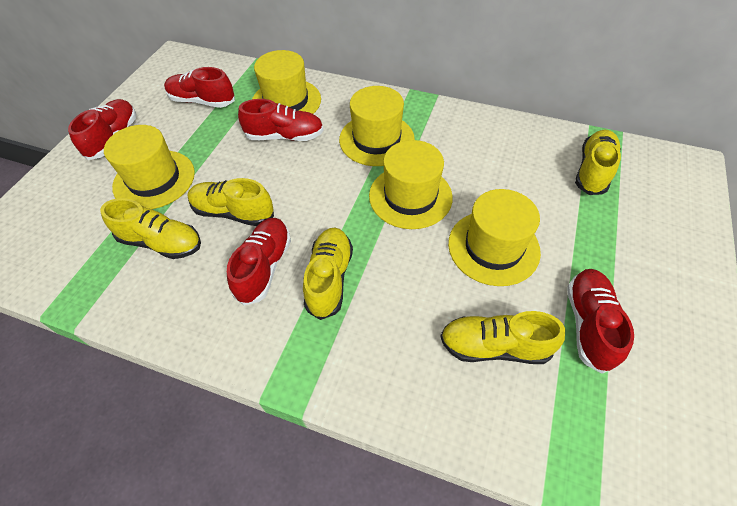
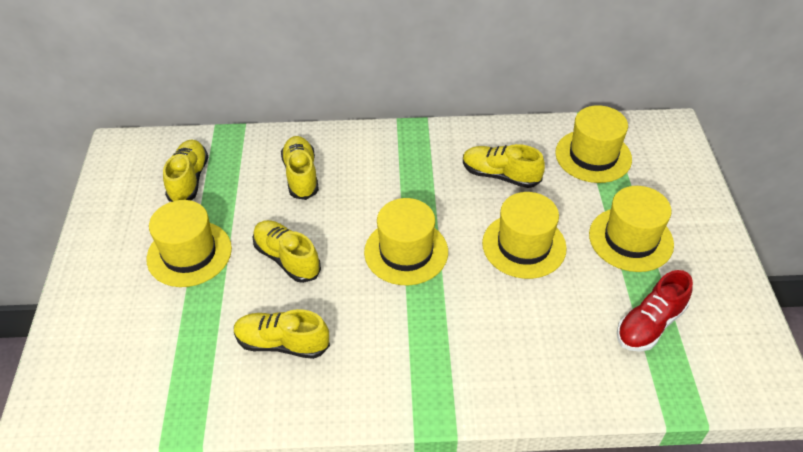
red shoe: [68,99,136,160] [164,67,235,108] [227,218,291,306] [238,99,324,141] [567,269,634,374] = 5 -> [617,270,693,352] = 1

